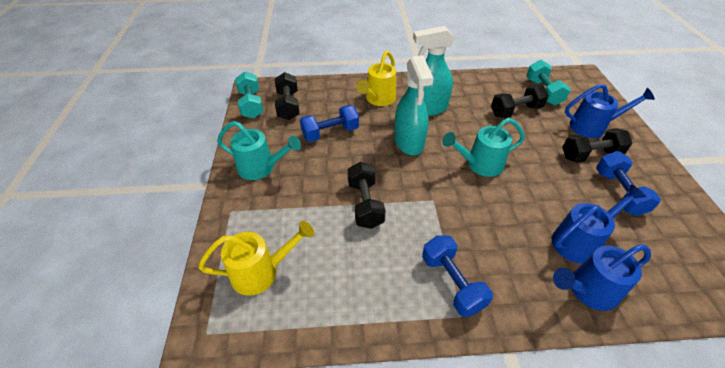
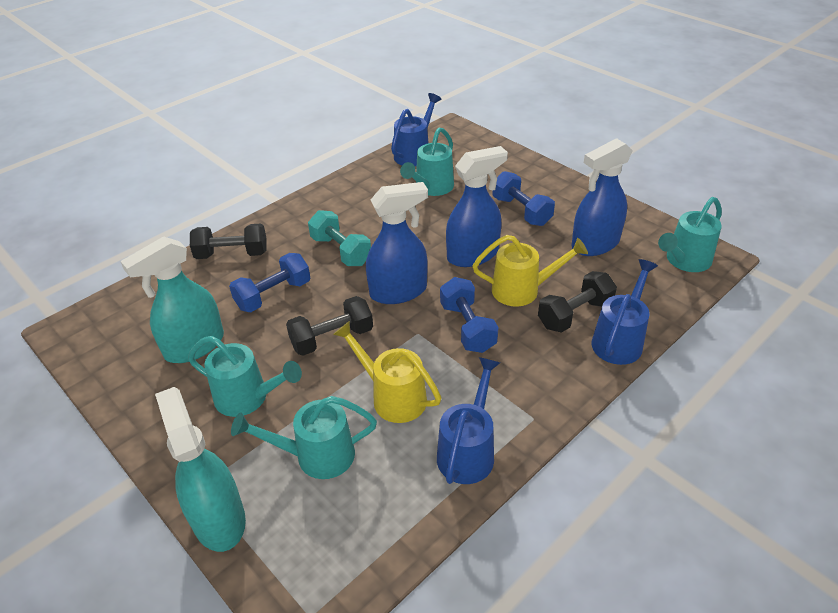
black dumbbell: [275,72,299,120] [347,162,386,229] [491,85,548,118] [562,128,632,163] = 4 -> [190,224,267,259] [286,296,373,356] [538,271,617,333] = 3
blue spray bottle: none = 0 -> [366,182,428,304] [446,146,508,267] [572,138,632,256] = 3
turquoise dumbbell: [235,72,264,119] [526,60,571,105] = 2 -> [308,210,371,266] = 1
turquoise watering can: [217,121,301,180] [442,118,525,177] = 2 -> [188,336,302,417] [231,396,377,479] [400,128,454,196] [658,197,722,272] = 4

